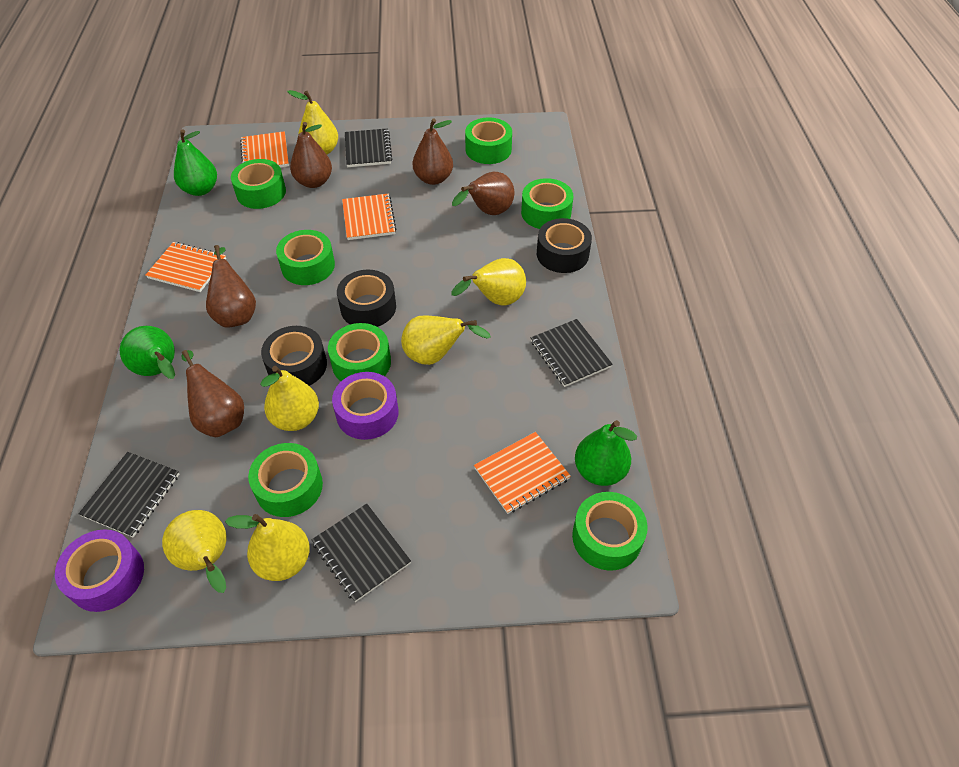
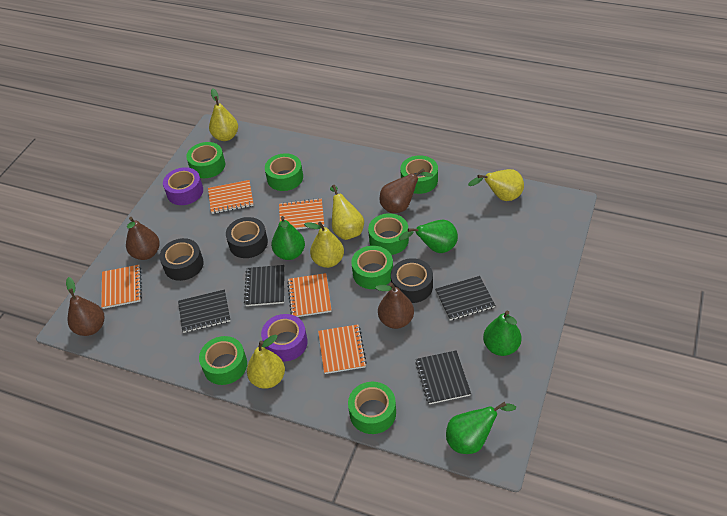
brown pear: [181,350,244,437] [206,245,256,328] [290,122,332,188] [413,119,453,185] [452,172,514,215] = 5 -> [66,277,104,336] [126,217,160,260] [375,282,414,329] [380,168,433,213] = 4
green pear: [120,326,175,379] [174,129,217,196] [575,420,637,486] = 3 -> [271,216,305,260] [399,220,458,253] [446,402,516,454] [483,311,522,356] = 4
orange notebook: [145,242,226,292] [240,131,289,167] [342,194,397,240] [474,432,571,514] = 4 -> [101,265,142,309] [208,180,254,214] [279,198,324,229] [287,273,331,317] [318,324,367,374] = 5
yellow pear: [162,510,226,593] [225,514,310,581] [260,366,319,431] [287,90,338,155] [401,315,491,365] [452,258,526,305] = 6 -> [209,88,238,141] [247,335,285,389] [304,222,344,268] [330,185,364,240] [468,169,524,201] = 5

